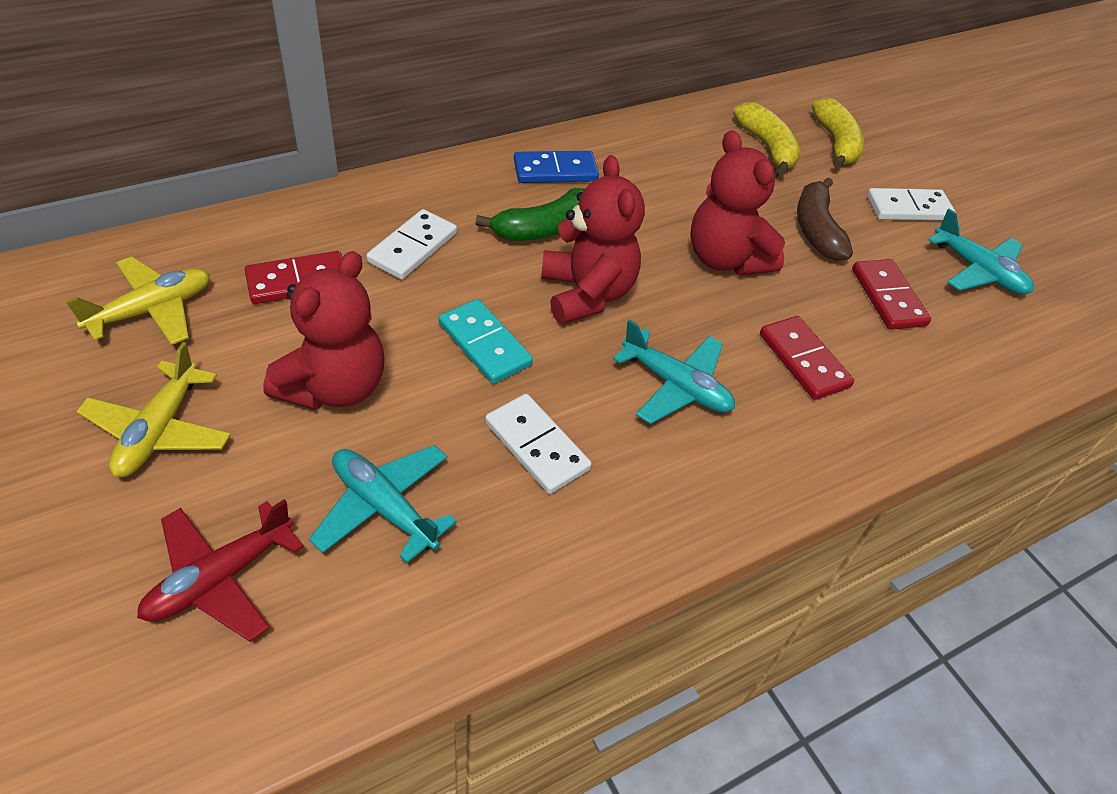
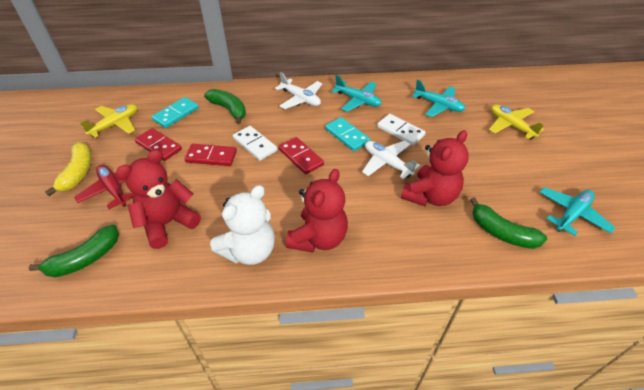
blue domino: [514,151,599,183] = 1 -> none = 0
brown banana: [797,178,853,261] = 1 -> none = 0
green banana: [476,188,585,241] = 1 -> [28,225,119,277] [204,89,246,124] [470,197,547,249] = 3
turquoise domino: [439,299,533,384] = 1 -> [152,97,199,128] [325,117,370,151] = 2
white domino: [366,209,457,280] [485,394,592,494] [867,188,956,221] = 3 -> [233,126,277,161] [377,114,426,146] = 2
white plane: none = 0 -> [275,72,322,109] [362,140,420,179] = 2
white teddy bear: none = 0 -> [210,185,275,265] = 1
yellow banana: [733,102,801,175] [812,98,864,168] = 2 -> [45,142,92,196] = 1

